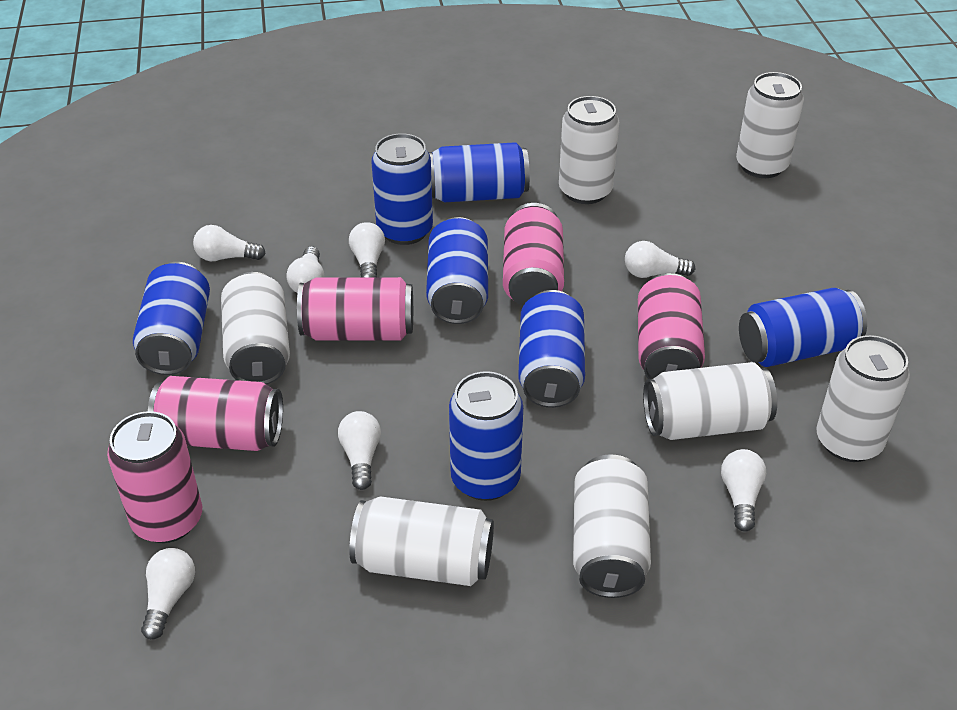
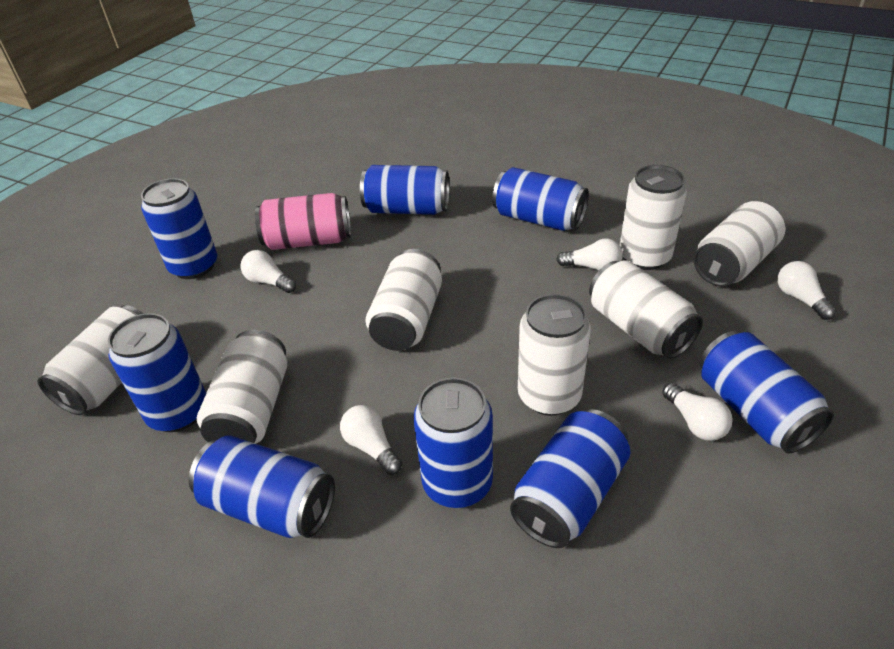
blue can: [133,262,210,375] [371,133,433,245] [426,217,488,324] [428,142,530,202] [449,371,523,501] [518,290,585,408] [739,288,867,367] = 7 -> [108,313,206,432] [141,178,217,279] [189,436,335,538] [360,165,449,215] [414,378,493,508] [492,167,589,231] [510,409,630,548] [700,331,834,454] = 8
pink can: [107,411,202,543] [148,376,283,451] [297,277,413,341] [503,203,564,306] [638,273,705,379] = 5 -> [255,193,351,250] = 1
white light bulb: [141,548,195,640] [193,225,266,261] [286,246,325,293] [338,411,381,490] [349,222,385,277] [625,241,695,278] [721,449,766,532] = 7 -> [240,250,296,293] [340,405,402,475] [556,238,623,271] [662,383,732,441] [777,261,836,320] = 5

